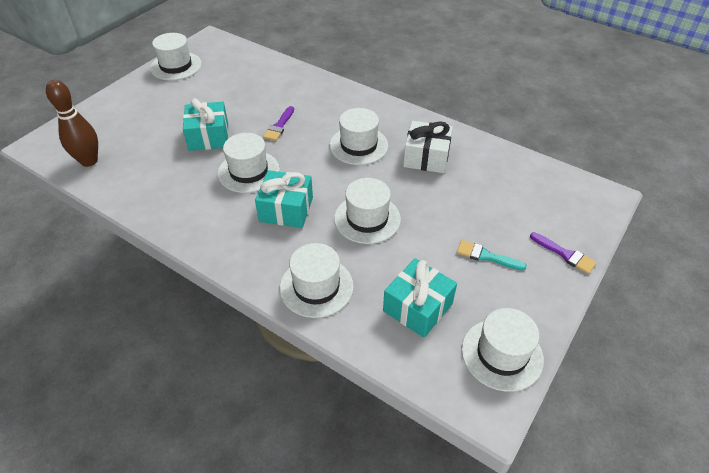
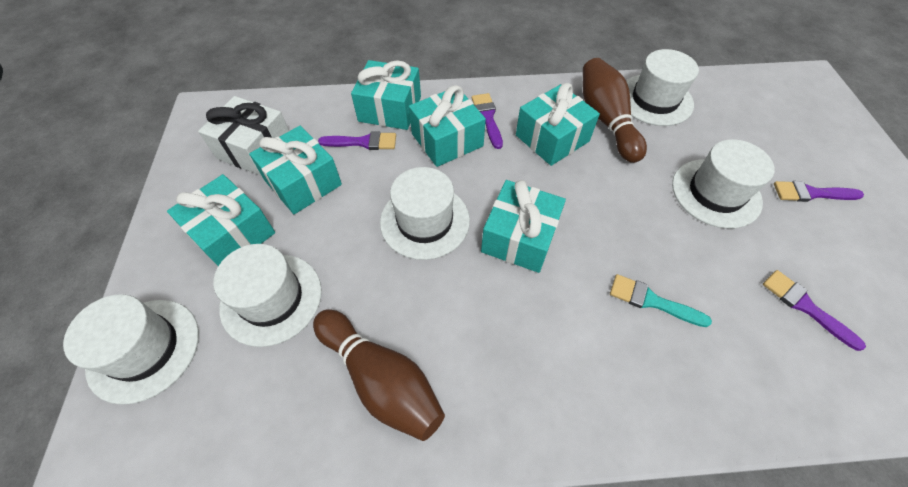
brown bowling pin: [46,80,98,167] = 1 -> [313,309,445,441] [583,58,647,163] = 2
purple brush: [263,106,294,141] [530,232,597,274] = 2 -> [318,132,396,150] [472,93,503,149] [763,270,866,351] [774,181,864,202] = 4
turquoise gift: [183,98,229,151] [255,170,313,228] [383,258,457,338] = 3 -> [167,174,275,266] [249,126,342,214] [351,60,421,130] [409,85,486,167] [481,180,566,273] [516,83,600,166] = 6
white hat: [150,33,202,81] [218,133,280,193] [280,243,354,318] [329,108,388,165] [334,178,401,244] [462,308,544,392] = 6 -> [63,294,199,405] [213,244,322,347] [380,167,470,260] [626,49,699,126] [672,139,775,229] = 5

